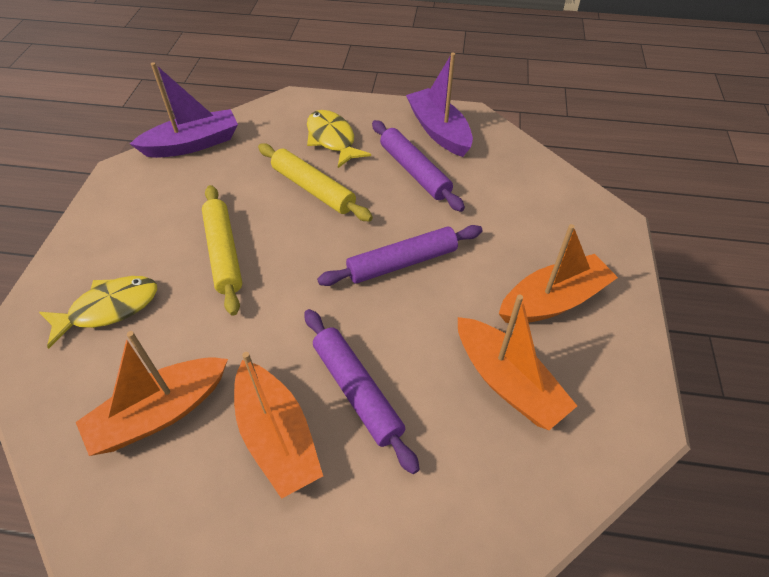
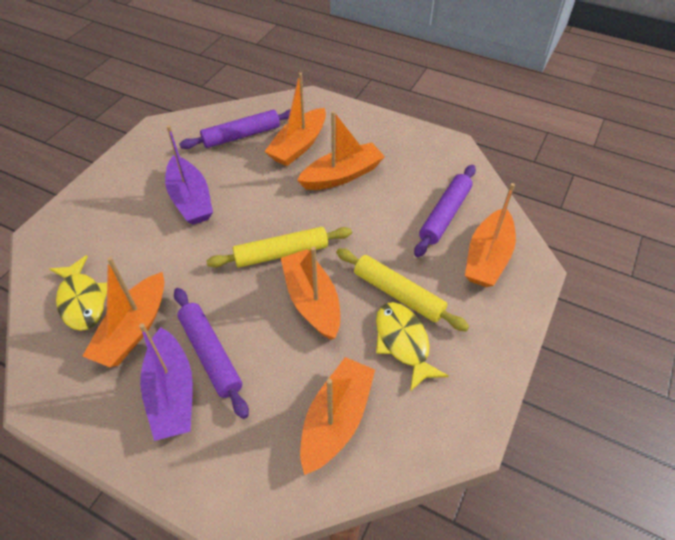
orange boat: [76,331,228,456] [234,352,323,499] [458,295,577,430] [499,224,618,324] = 4 -> [83,257,165,367] [264,72,326,166] [281,247,340,340] [297,111,385,190] [300,357,375,475] [465,183,516,287] = 6

